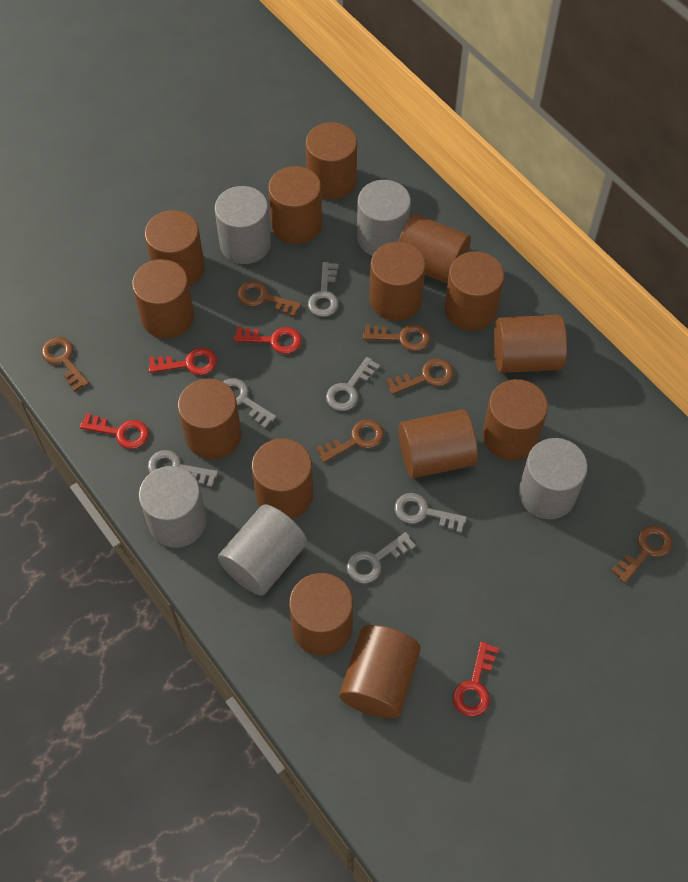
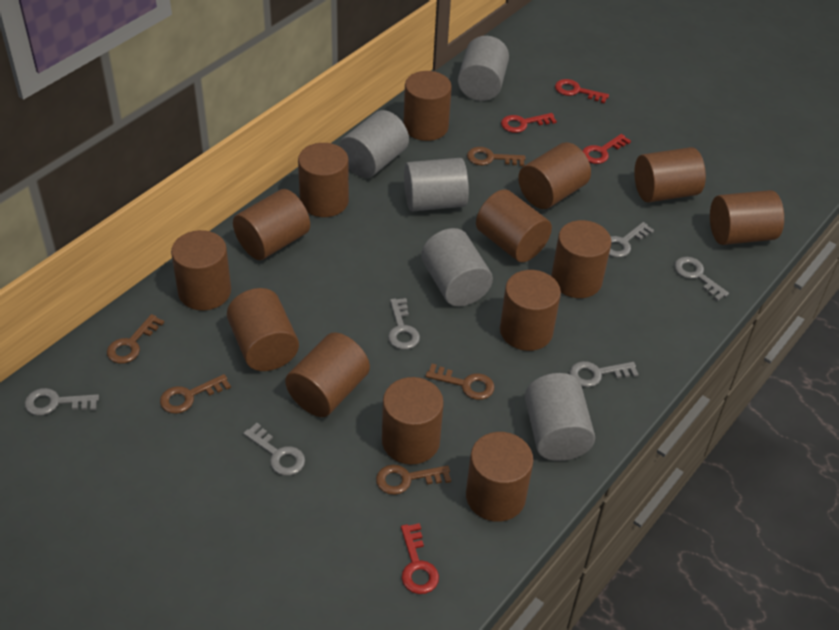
brown key: [41,337,89,392] [237,281,301,317] [316,419,384,462] [363,324,430,351] [386,359,454,394] [611,525,672,583] = 6 -> [107,314,164,364] [160,374,231,414] [376,465,451,495] [425,364,494,400] [467,147,525,166] = 5

